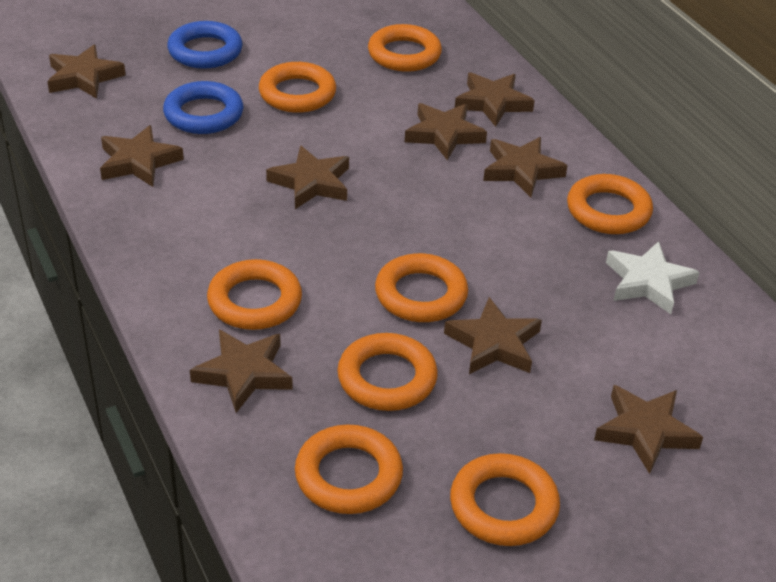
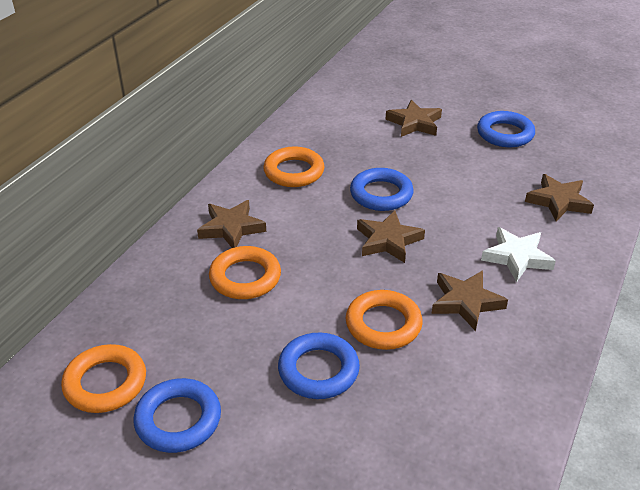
blue ring: [163,81,243,134] [167,21,243,69] = 2 -> [133,378,221,453] [278,333,360,399] [350,168,414,211] [477,111,535,147] = 4
brown star: [47,45,126,99] [100,125,184,187] [190,330,293,413] [266,145,349,209] [405,103,487,160] [444,297,542,374] [455,73,535,127] [483,137,568,197] [594,385,703,474] = 9 -> [197,200,266,248] [357,210,425,263] [385,100,442,137] [432,270,508,331] [525,174,594,221] = 5
orange ring: [207,259,302,330] [259,62,336,113] [295,424,403,514] [337,333,438,411] [368,24,442,72] [375,253,468,322] [450,453,560,546] [567,174,653,234] = 8 -> [61,344,146,413] [209,246,281,299] [263,146,325,187] [346,290,423,350] = 4

